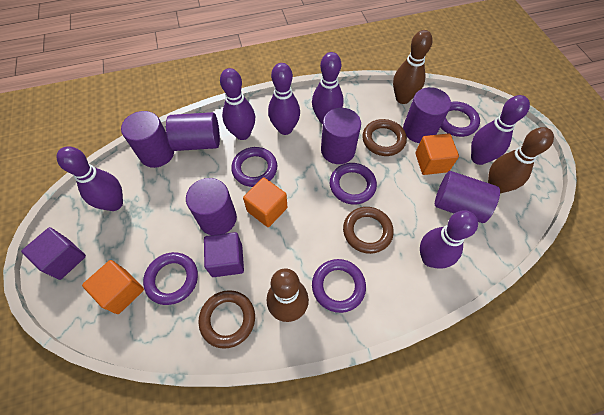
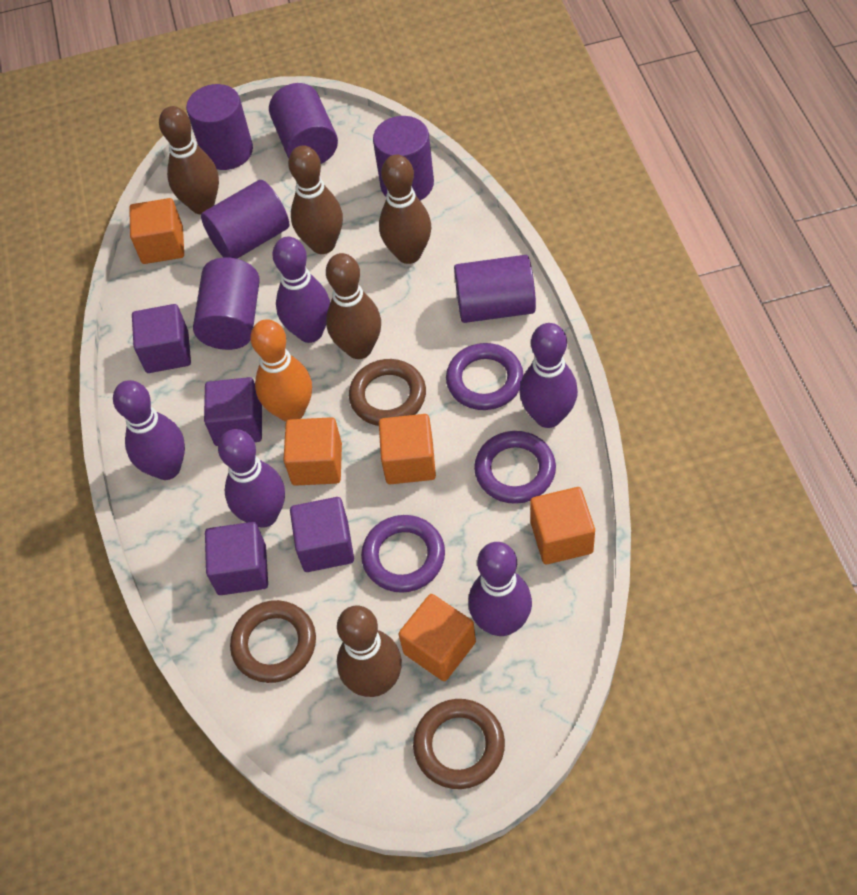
brown bowling pin: [267,268,309,322] [393,30,433,104] [488,127,554,194] = 3 -> [159,106,219,214] [288,145,343,254] [326,253,381,359] [337,606,402,697] [379,154,431,264] = 5
orange bowling pin: none = 0 -> [250,319,312,422] = 1
orange cube: [82,260,144,314] [243,178,287,227] [415,133,459,175] = 3 -> [129,198,184,264] [283,417,342,486] [379,414,436,484] [398,594,476,681] [530,487,595,564] = 5
purple bowling pin: [57,146,123,211] [220,68,255,140] [268,63,300,135] [312,52,344,124] [420,211,478,269] [471,95,530,165] = 6 -> [113,380,185,480] [218,429,285,528] [272,237,330,343] [468,542,532,636] [520,323,578,428] = 5
purple cube: [21,227,86,280] [204,232,244,277] = 2 -> [132,304,191,373] [204,377,262,446] [205,522,268,595] [290,497,354,572] = 4
purple ring: [143,252,198,305] [231,147,277,187] [312,259,366,313] [330,163,377,205] [440,101,480,137] = 5 -> [361,515,445,593] [446,343,524,410] [474,431,556,504] = 3

